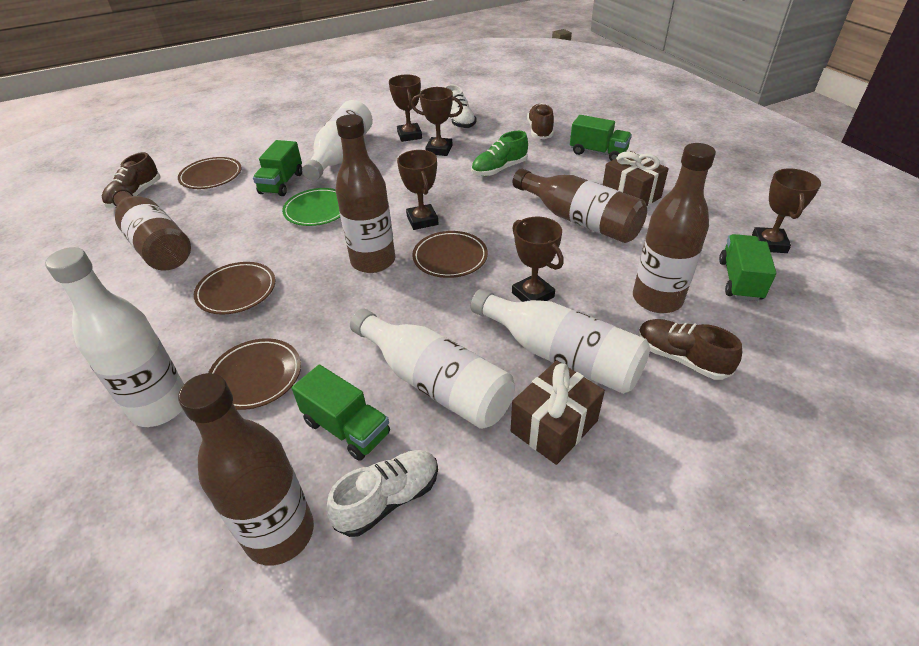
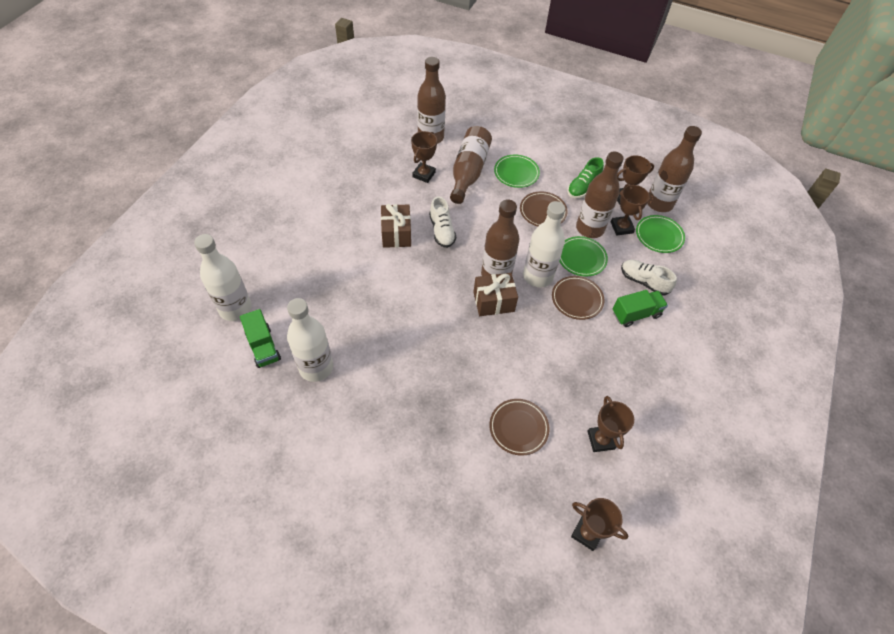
brown plate: [178,157,242,189] [194,262,275,315] [208,338,301,410] [412,231,488,278] = 4 -> [489,399,550,456] [520,191,568,226] [552,276,605,320] = 3
brown shoe: [102,152,161,208] [527,103,554,139] [638,319,742,380] = 3 -> none = 0
green plate: [282,188,340,226] = 1 -> [494,155,540,188] [559,236,608,277] [636,215,685,253] = 3
green truck: [253,140,302,196] [292,365,390,461] [570,115,632,161] [719,234,777,301] = 4 -> [240,309,281,368] [613,290,668,327] = 2
white bottle: [45,247,184,427] [302,100,373,181] [350,309,515,429] [471,289,650,394] = 4 -> [194,234,252,321] [287,298,333,382] [523,201,565,287] = 3

